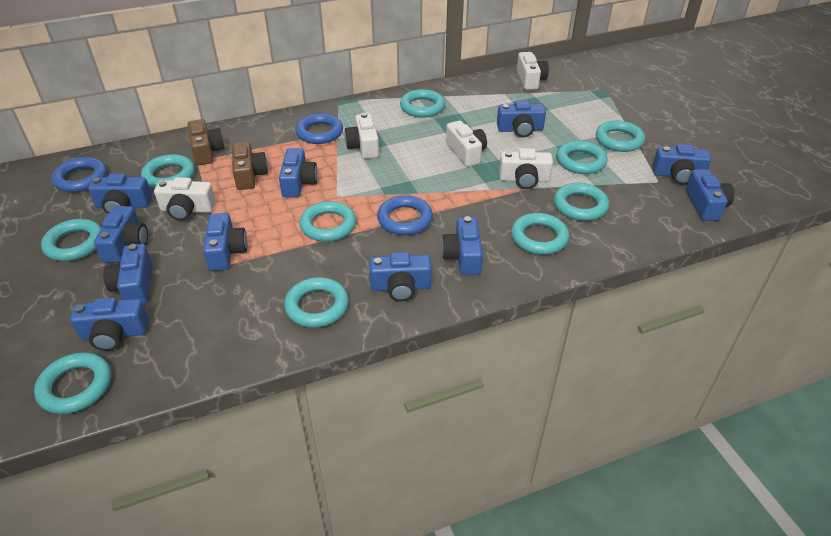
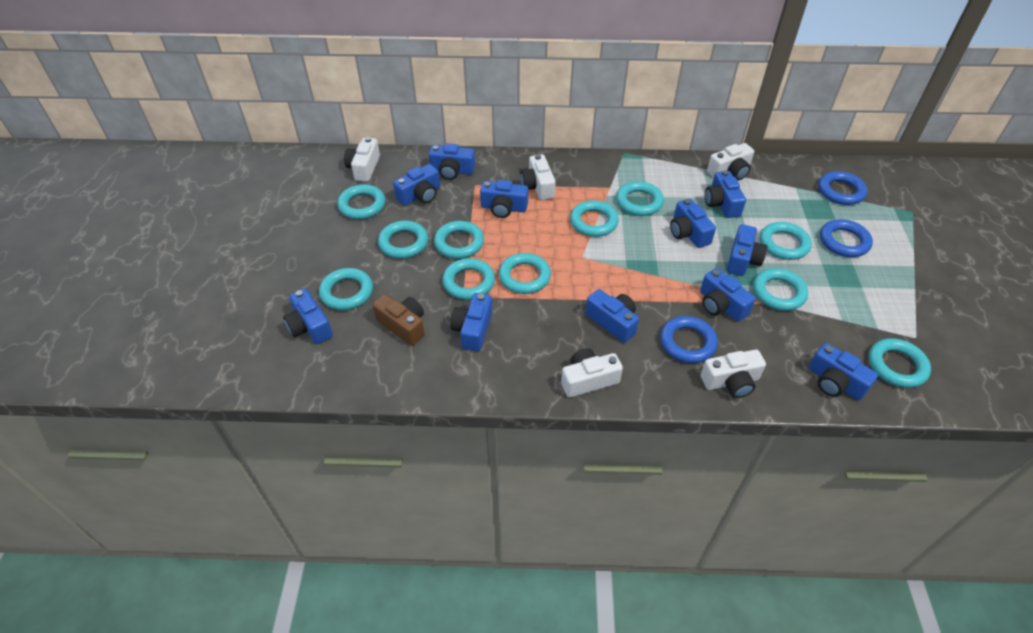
brown camera: [187,119,224,165] [232,141,268,190] = 2 -> [372,294,425,346] = 1
turquoise ring: [34,352,111,414] [41,219,101,261] [141,154,195,188] [284,277,349,328] [300,201,356,242] [400,89,445,118] [511,213,569,255] [554,183,609,221] [556,141,608,174] [596,120,645,152] = 10 -> [319,268,373,310] [337,184,385,219] [378,221,428,259] [434,221,484,259] [442,258,495,300] [499,253,551,294] [570,200,619,237] [616,181,664,216] [753,268,808,311] [760,222,812,260] [868,338,931,388] = 11

